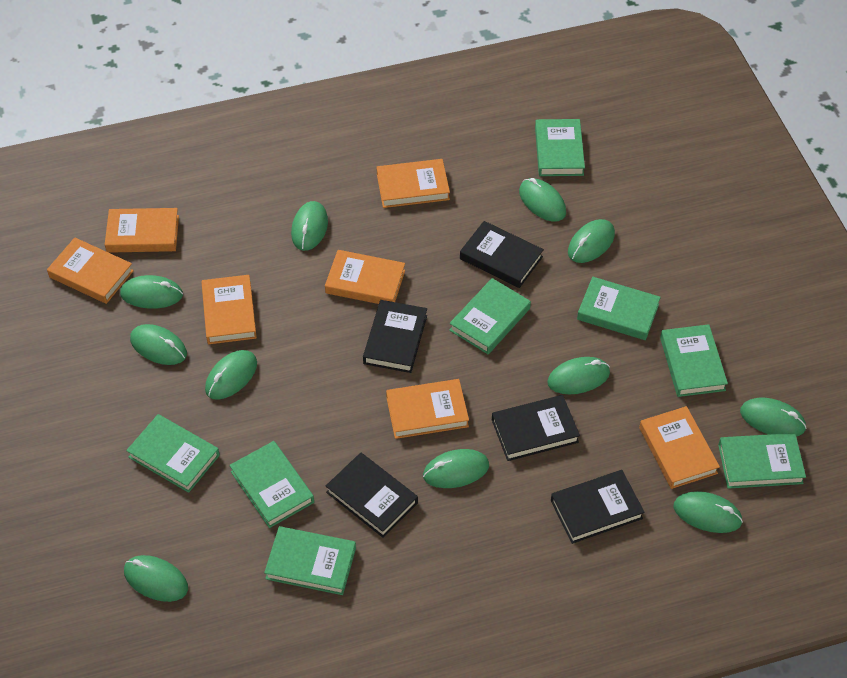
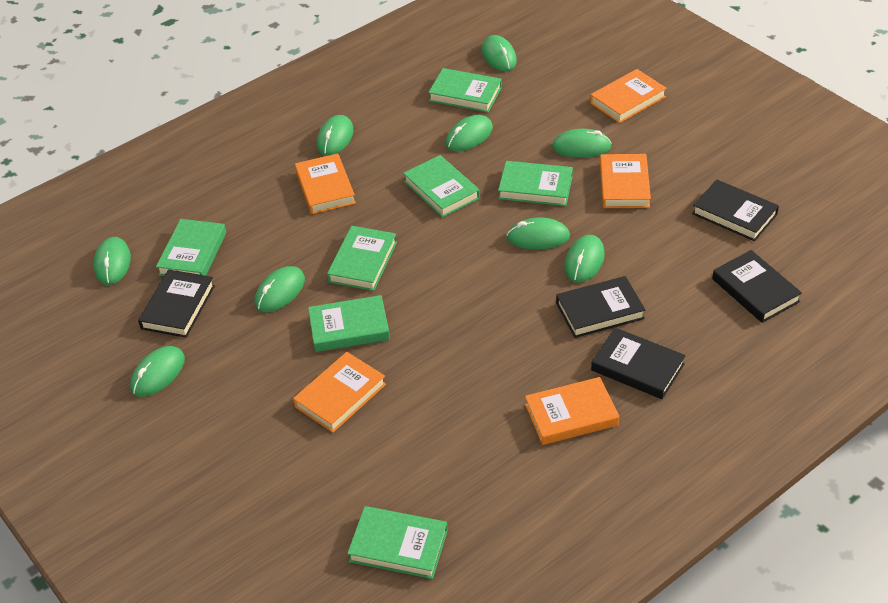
green book: [126,414,220,493] [229,441,314,528] [264,526,356,595] [449,278,531,354] [535,119,585,176] [577,277,661,340] [660,324,728,397] [718,433,806,489] = 8 -> [156,219,226,276] [308,295,390,352] [327,226,397,291] [347,506,448,579] [403,155,480,218] [428,68,502,112] [498,161,573,206] = 7
green mouse: [120,275,183,309] [124,555,188,602] [130,324,187,365] [205,350,257,399] [291,201,328,251] [423,449,489,488] [519,178,566,222] [547,357,610,394] [568,219,615,263] [674,491,743,533] [740,398,807,437] = 11 -> [94,237,131,285] [130,346,185,397] [255,266,305,312] [317,115,354,156] [446,115,493,151] [482,35,517,71] [507,218,570,249] [552,129,612,158] [564,235,605,283] = 9
orange book: [47,238,134,304] [105,208,179,253] [201,275,257,344] [325,250,405,304] [377,159,450,208] [386,379,469,439] [639,406,720,489] = 7 -> [293,352,386,433] [295,154,356,214] [525,377,619,445] [590,69,667,123] [600,154,651,208] = 5

